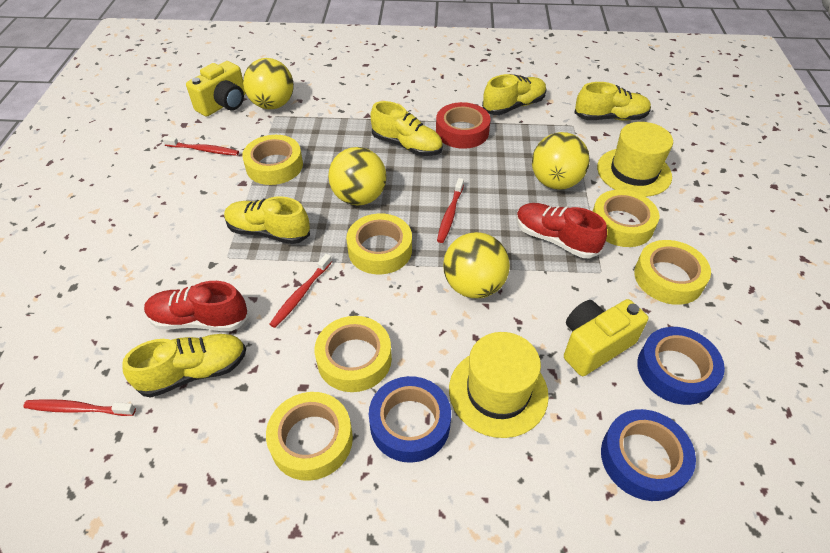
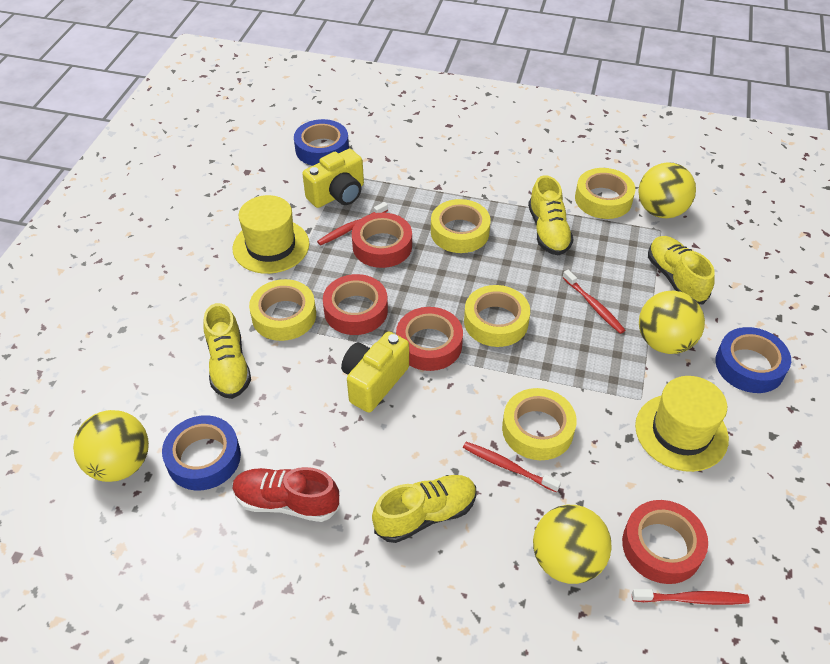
red shoe: [144,281,249,331] [516,203,607,258] = 2 -> [233,467,340,522] = 1
red tape: [436,102,490,149] = 1 -> [323,274,388,335] [352,213,412,268] [396,307,463,371] [622,500,708,584] = 4
yellow shoe: [122,334,246,398] [224,196,310,244] [370,101,443,156] [482,74,547,115] [574,82,651,121] = 5 -> [203,303,251,399] [372,475,477,543] [528,175,574,255] [648,236,715,304] = 4
yellow tape: [242,135,303,185] [266,392,353,481] [315,316,392,392] [346,213,412,274] [593,189,659,247] [634,240,711,305] = 6 -> [249,279,316,341] [431,199,491,253] [464,285,530,347] [502,388,577,460] [575,168,635,219] = 5

